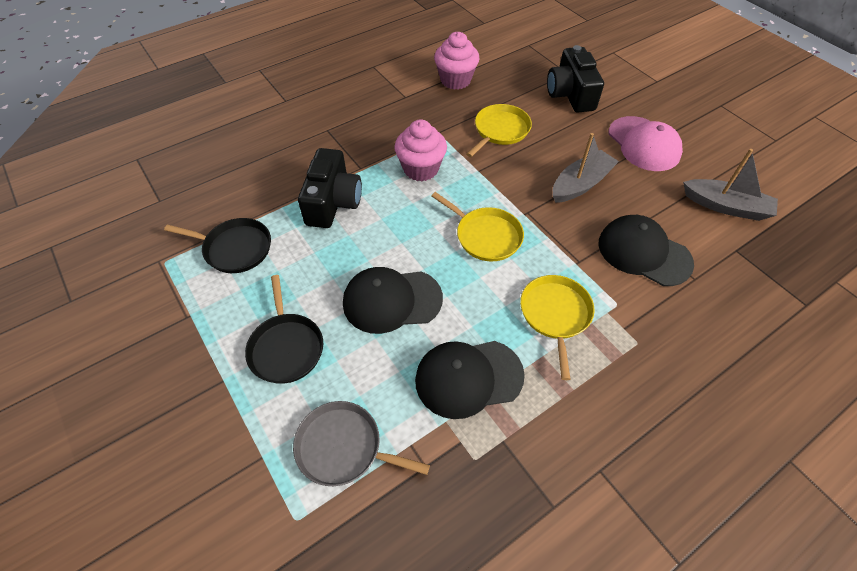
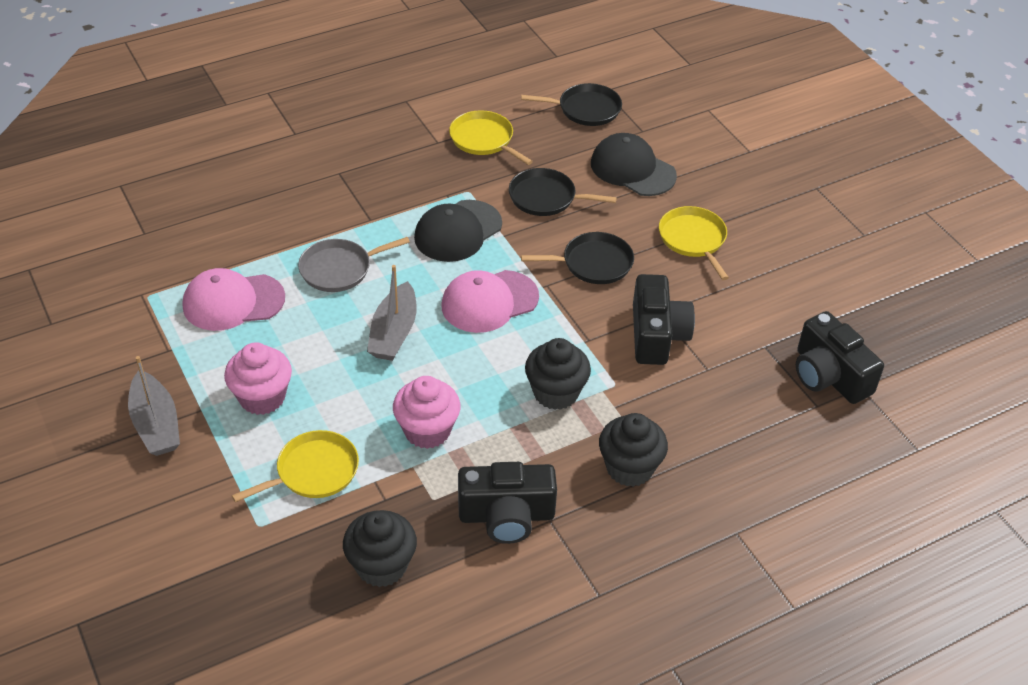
black camera: [298,148,362,228] [547,45,604,113] = 2 -> [458,462,557,544] [633,274,695,365] [796,311,884,404] = 3
black cap: [343,267,443,334] [415,341,525,419] [598,215,694,286] = 3 -> [414,200,502,262] [591,133,677,196] = 2
black cupcake: none = 0 -> [343,510,417,587] [525,338,591,410] [599,413,668,487] = 3
black pan: [164,218,271,273] [245,275,323,384] = 2 -> [509,168,617,216] [521,83,622,126] [521,232,634,284] = 3
pink cap: [609,116,683,171] = 1 -> [183,268,285,331] [441,270,539,333] = 2

